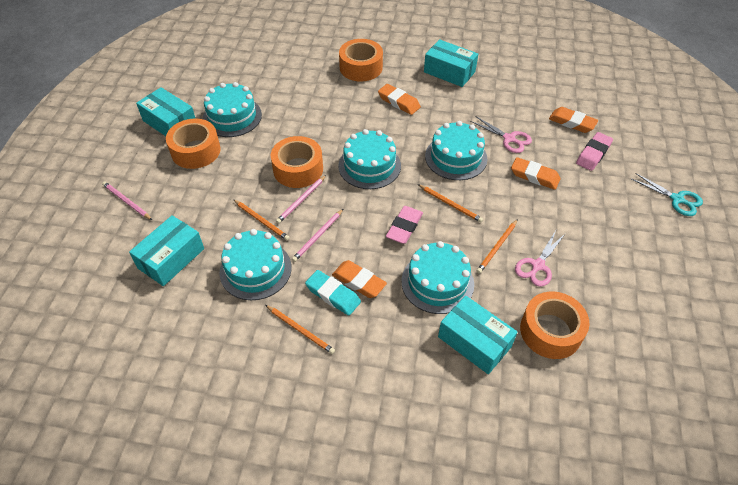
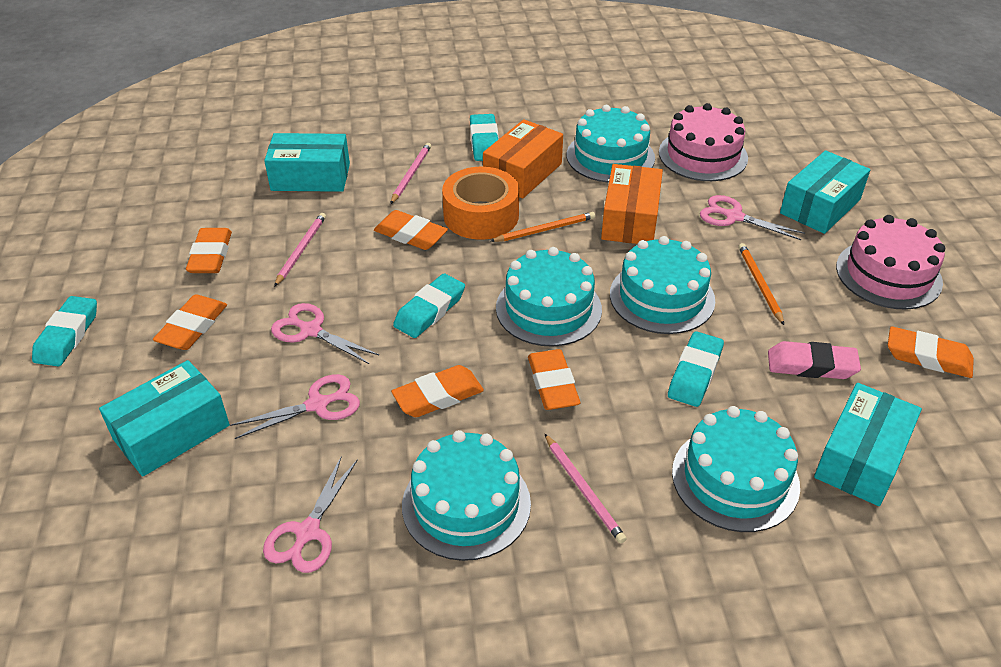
orange box: none = 0 -> [483,119,563,199] [601,164,663,244] = 2
orange eraser: [332,260,387,298] [378,84,421,115] [511,157,560,190] [549,107,598,133] = 4 -> [153,294,227,350] [186,228,232,273] [374,210,448,250] [391,365,484,417] [528,349,580,410] [888,327,974,378] = 6
orange pencil: [234,200,290,241] [266,305,335,354] [418,184,483,223] [476,219,518,274] = 4 -> [491,212,595,242] [738,243,784,325] = 2
orange tape: [166,118,221,169] [271,136,323,188] [339,39,383,82] [520,291,589,359] = 4 -> [442,167,519,240] = 1
pink cake: none = 0 -> [659,103,748,181] [836,215,945,310] = 2
pink eraser: [386,206,423,244] [576,132,613,171] = 2 -> [768,341,861,379] = 1
pink scissors: [470,116,532,153] [515,230,566,287] = 2 -> [230,374,360,439] [263,455,358,573] [271,303,379,364] [700,195,805,240] = 4
turquoise eraser: [305,270,361,316] = 1 -> [32,296,97,367] [393,274,465,338] [470,114,499,161] [668,331,724,407] = 4
turquoise scissors: [631,173,703,216] = 1 -> none = 0

